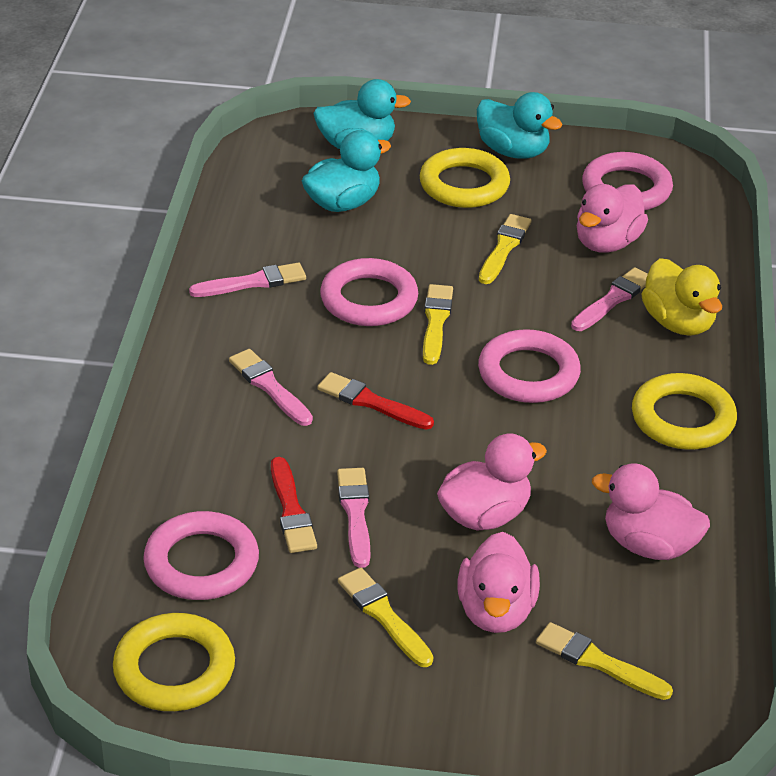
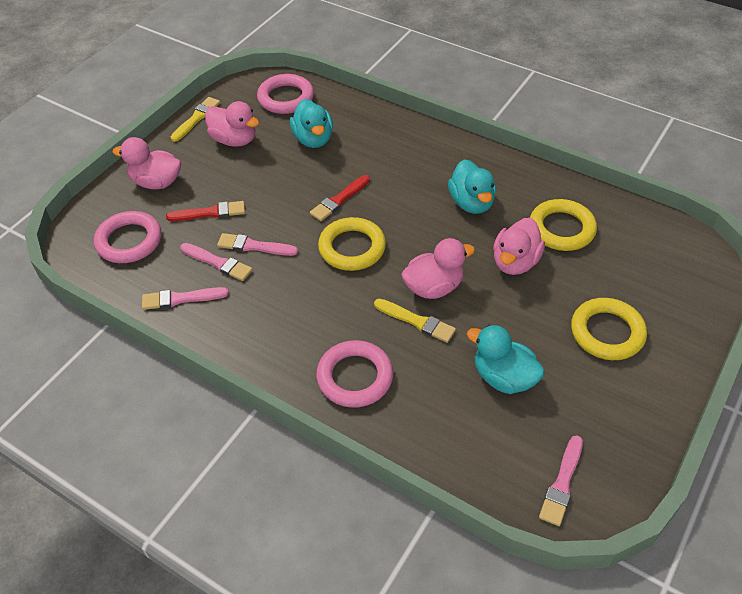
pink ring: [143,511,259,600] [320,258,418,326] [478,329,581,403] [582,152,673,211] = 4 -> [94,211,161,263] [257,74,314,114] [316,340,393,408] = 3
yellow brush: [338,567,433,667] [423,284,453,365] [479,214,531,284] [536,622,673,700] = 4 -> [171,97,220,142] [374,299,456,343] = 2
yellow duck: [641,258,722,336] = 1 -> none = 0

